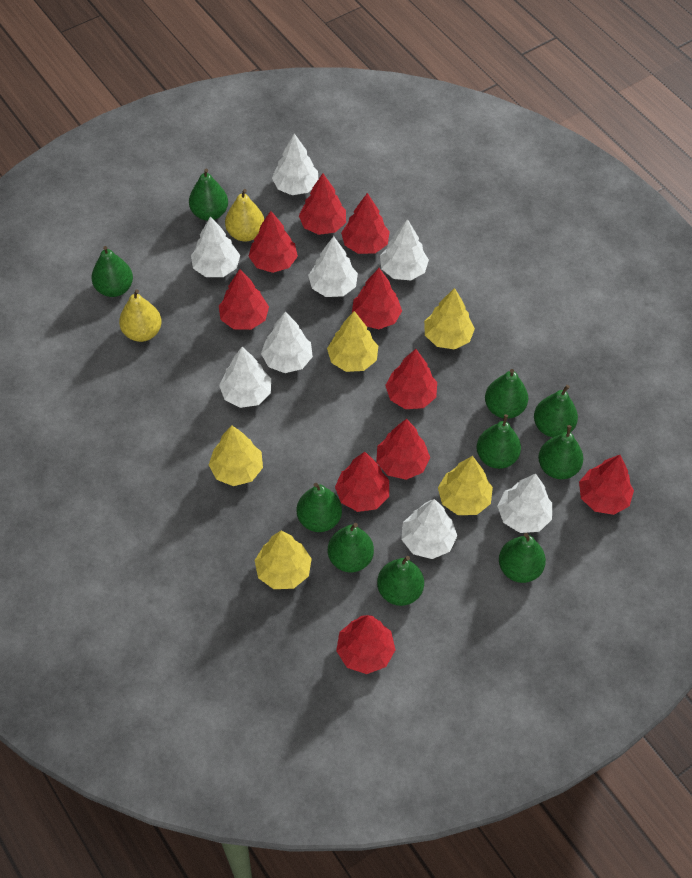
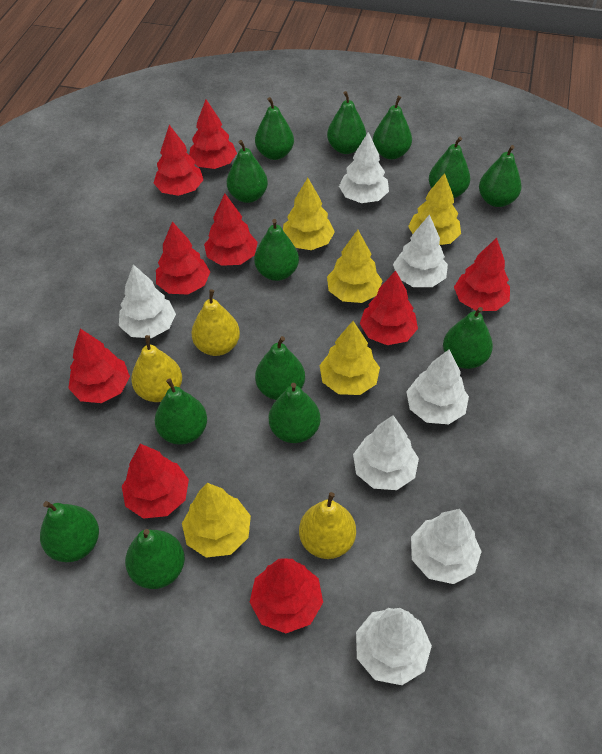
green pear: [91,246,133,297] [189,168,228,221] [297,483,342,532] [328,523,374,573] [377,556,424,606] [477,414,521,469] [485,369,528,419] [499,533,546,583] [534,385,578,437] [538,425,583,479] = 10 -> [40,501,99,562] [125,529,185,589] [155,378,207,445] [227,140,268,203] [254,219,299,281] [255,97,294,160] [255,336,305,400] [269,383,321,443] [327,91,366,154] [373,96,412,160] [429,137,470,198] [443,307,493,369] [479,145,522,207] = 13
red tree: [219,269,269,330] [248,211,298,273] [299,173,346,235] [335,452,389,512] [336,615,396,674] [341,193,390,254] [352,268,402,329] [376,419,430,480] [385,349,437,409] [579,455,634,515] = 10 -> [68,329,130,403] [122,444,189,519] [154,125,203,196] [156,222,210,294] [189,100,237,169] [204,194,258,266] [250,559,323,633] [360,270,418,345] [454,238,510,311] = 9
white tree: [191,216,240,277] [219,347,271,408] [261,312,313,373] [272,133,318,195] [308,236,358,297] [380,219,429,280] [401,499,457,559] [497,473,552,533] = 8 -> [119,264,176,338] [339,132,389,203] [353,415,419,490] [356,608,432,685] [393,214,448,287] [406,350,469,424] [411,509,482,584] = 7
yellow pear: [119,289,162,342] [225,189,264,242] = 2 -> [131,335,182,402] [191,289,240,356] [299,492,356,559] = 3

